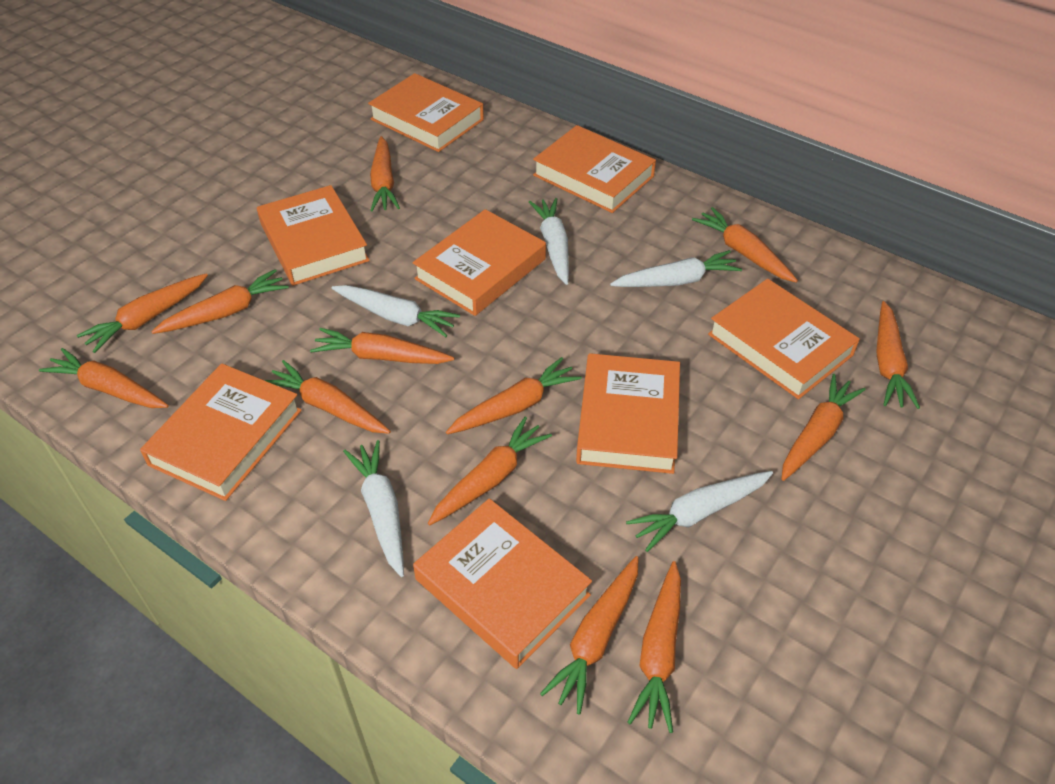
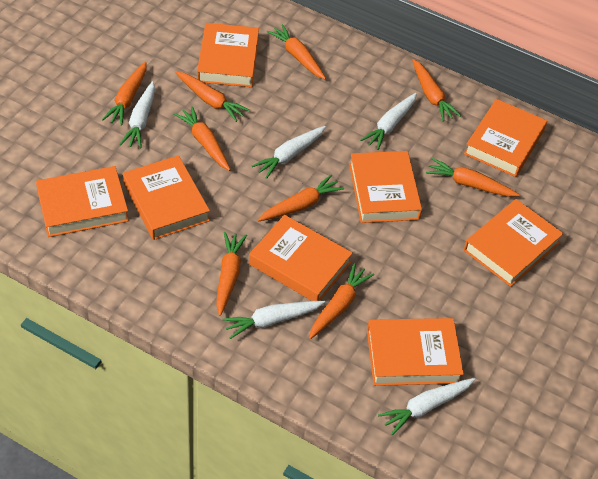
orange carrot: [39,348,169,408] [77,273,208,353] [151,269,289,334] [264,360,391,434] [310,328,454,364] [370,136,400,212] [428,417,552,525] [446,357,582,434] [540,556,638,714] [627,561,681,733] [692,207,798,283] [781,374,866,481] [876,301,920,409] = 13 -> [102,62,147,126] [174,106,230,171] [175,71,250,122] [216,232,247,316] [258,174,344,222] [267,24,326,79] [309,263,374,339] [412,59,461,122] [426,158,520,197] = 9

